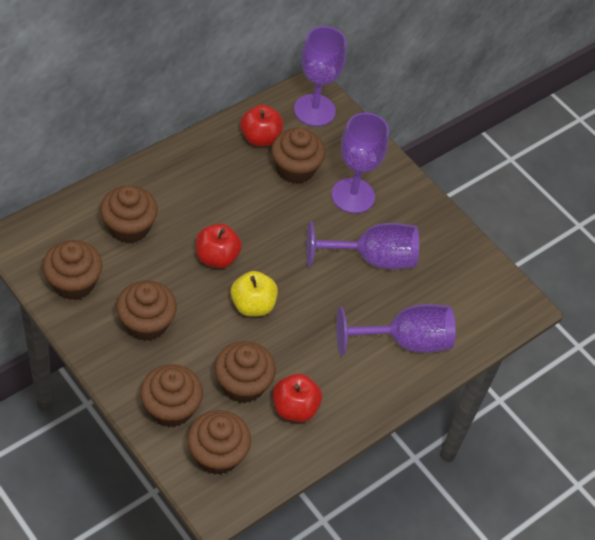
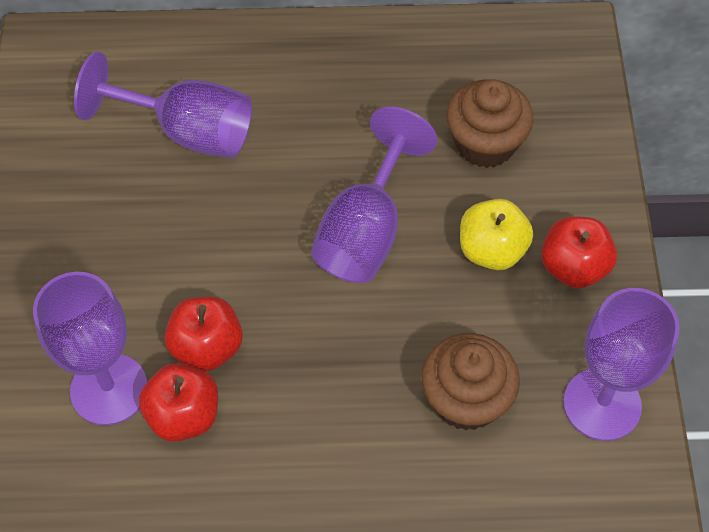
brown cupcake: [43,240,103,300] [100,185,158,243] [116,280,177,341] [140,364,203,427] [187,410,251,475] [215,341,276,403] [271,127,325,184] = 7 -> [421,333,520,430] [446,79,534,168] = 2

